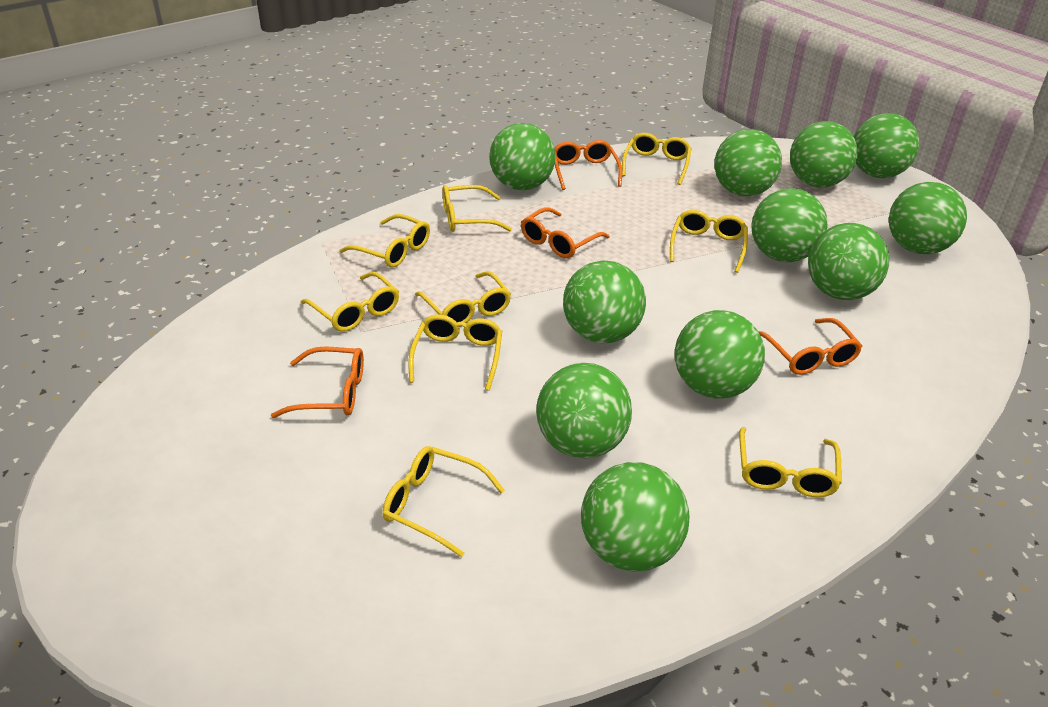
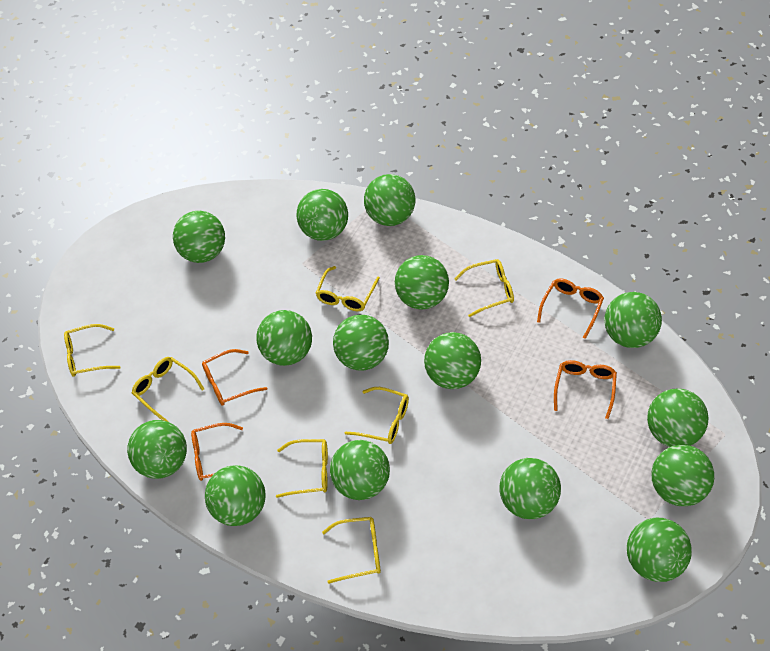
green ball: [489,123,555,190] [536,363,632,458] [563,260,646,343] [581,462,690,572] [675,310,765,399] [714,129,782,196] [751,188,828,262] [790,121,858,187] [808,223,890,300] [854,113,920,178] [889,182,967,254] = 11 -> [127,420,187,479] [173,211,225,263] [205,465,265,526] [256,310,312,366] [297,189,348,241] [330,440,390,500] [333,315,389,371] [364,174,415,226] [395,255,449,310] [424,332,481,389] [499,458,561,519] [604,292,662,348] [627,518,692,582] [647,388,708,447] [651,445,714,506] = 15
yellow glasses: [301,272,399,332] [339,214,430,268] [382,446,505,557] [408,314,502,391] [415,271,511,323] [442,185,512,232] [622,133,692,185] [670,210,748,273] [739,427,842,498] = 9 -> [64,324,120,377] [132,357,204,422] [276,439,328,498] [316,266,380,311] [322,517,381,584] [345,387,409,444] [454,259,514,317] = 7

